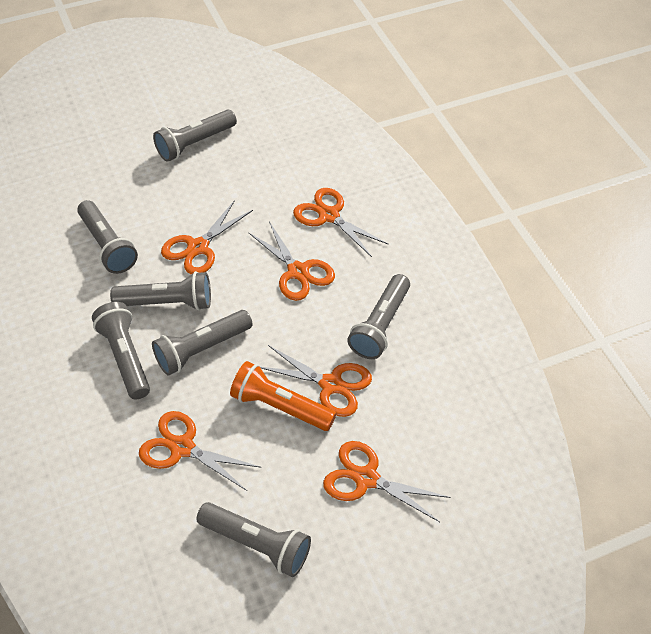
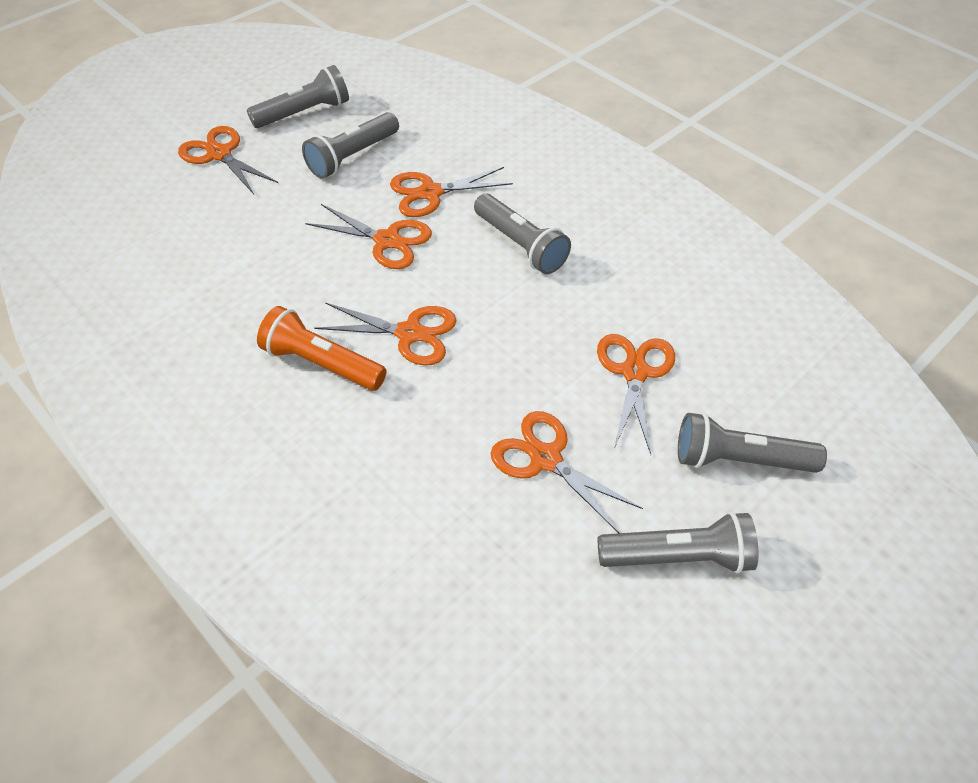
grey flashlight: [77,200,138,274] [92,302,150,399] [110,271,211,310] [152,310,253,376] [153,110,237,162] [196,502,311,577] [347,274,410,359] = 7 -> [247,65,349,128] [302,112,399,179] [474,194,571,274] [598,511,758,574] [678,413,827,473] = 5

